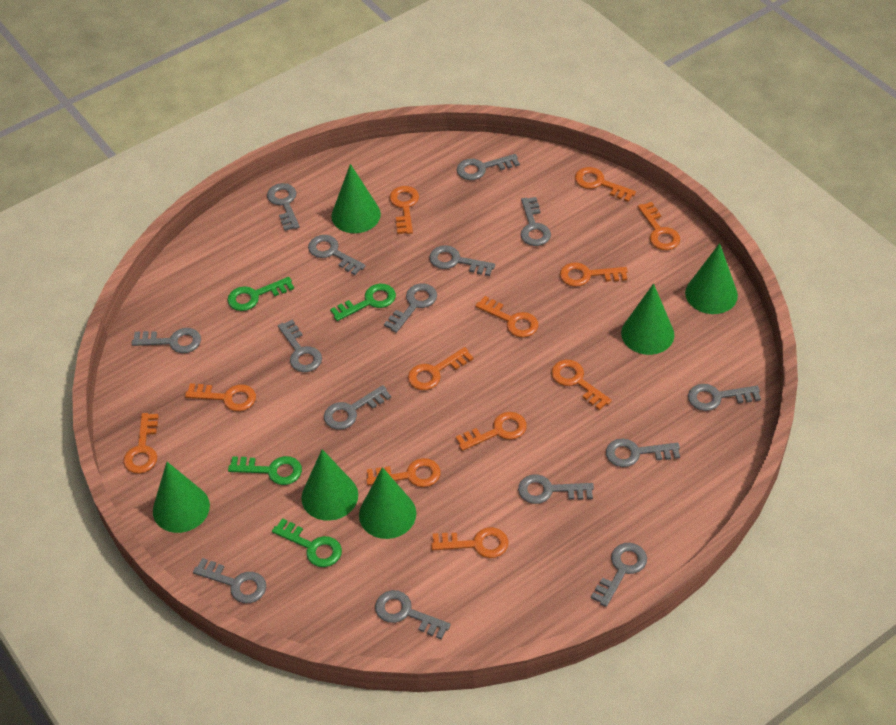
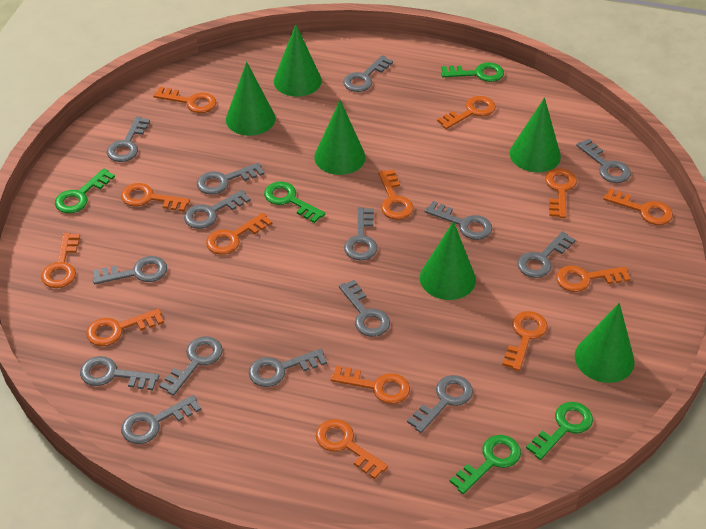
green key: [227,277,294,311] [228,456,302,485] [272,518,342,567] [330,284,396,321] = 4 -> [55,168,115,213] [264,182,325,223] [441,62,504,82] [450,435,521,494] [526,402,593,460] = 5
orange key: [123,413,159,474] [185,383,256,411] [366,458,441,487] [389,186,419,234] [408,347,474,390] [431,527,509,558] [456,412,527,451] [475,296,538,338] [551,360,612,410] [560,262,628,287] [575,167,636,202] [638,202,680,250] = 12 -> [41,233,80,288] [86,309,164,346] [121,183,190,212] [153,87,216,113] [206,213,272,255] [316,419,388,479] [330,366,410,404] [378,170,413,220] [437,96,496,129] [502,311,548,371] [545,168,577,218] [556,266,630,292] [603,188,673,225] = 13

